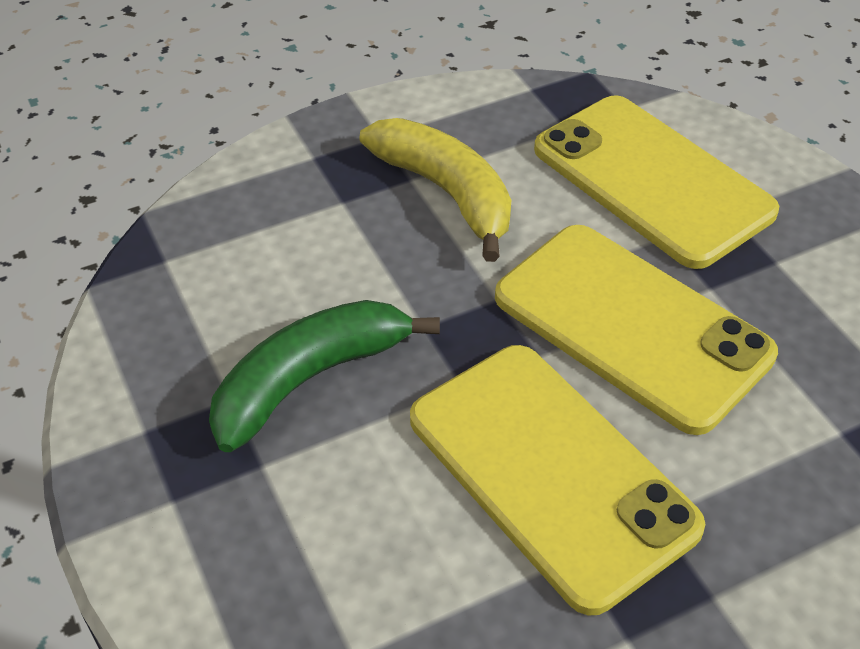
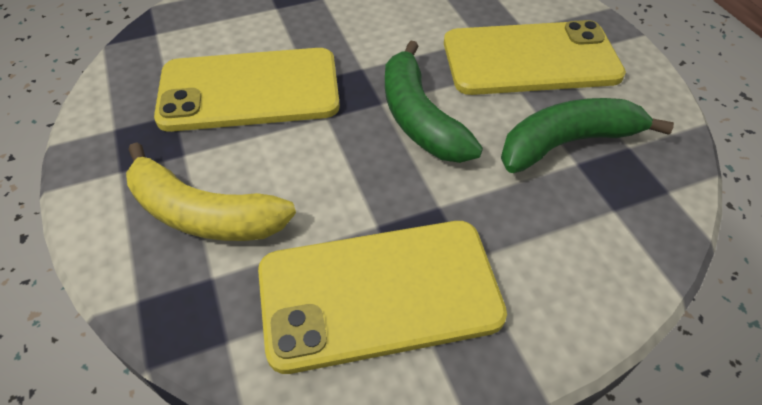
green banana: [209,300,440,452] = 1 -> [385,41,483,163] [501,98,674,173] = 2

